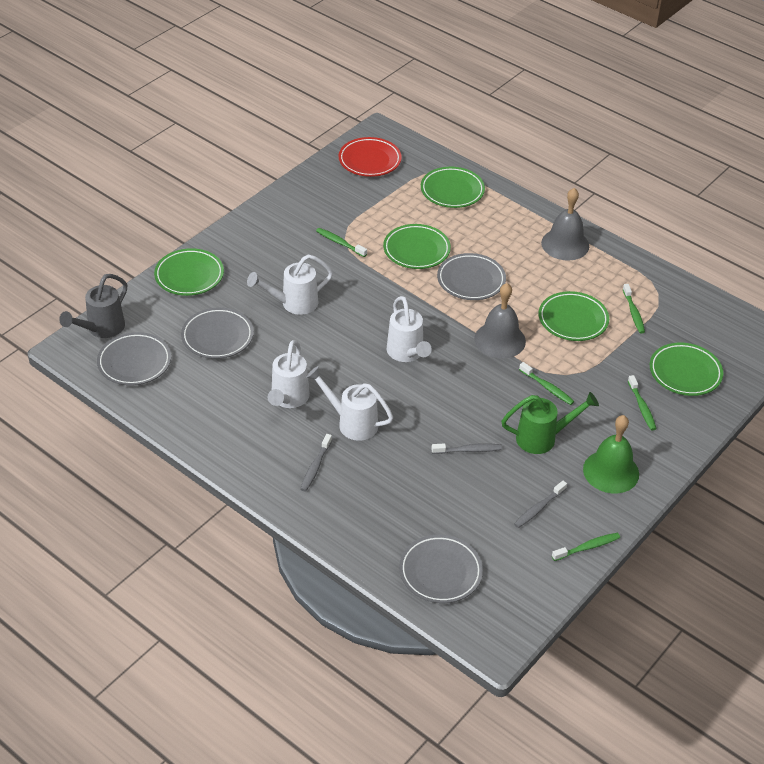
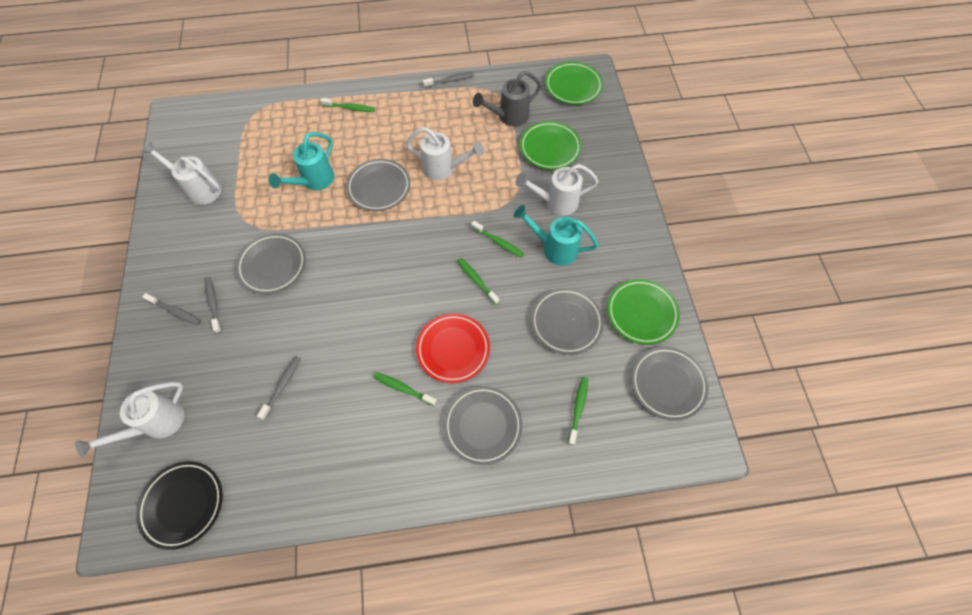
black plate: none = 0 -> [136,461,223,550] = 1
green bell: [583,415,639,493] = 1 -> none = 0
green plate: [154,248,224,296] [383,224,451,269] [421,167,485,208] [539,291,609,341] [650,343,723,396] = 5 -> [520,121,581,170] [545,62,603,105] [607,279,680,345] = 3
green watering can: [501,392,599,454] = 1 -> none = 0
grey bell: [474,283,526,358] [541,188,589,260] = 2 -> none = 0
grey plate: [97,332,171,386] [181,307,254,359] [399,534,483,603] [437,253,506,300] = 4 -> [236,233,306,294] [346,159,410,211] [444,386,522,465] [531,288,603,355] [631,347,708,420] = 5
grey toothbrush: [300,434,332,491] [431,443,502,454] [514,481,567,528] = 3 -> [142,293,201,325] [205,277,222,333] [257,356,301,420] [422,72,474,88] = 4
turquoise watering can: none = 0 -> [268,132,334,190] [514,205,599,266] = 2

